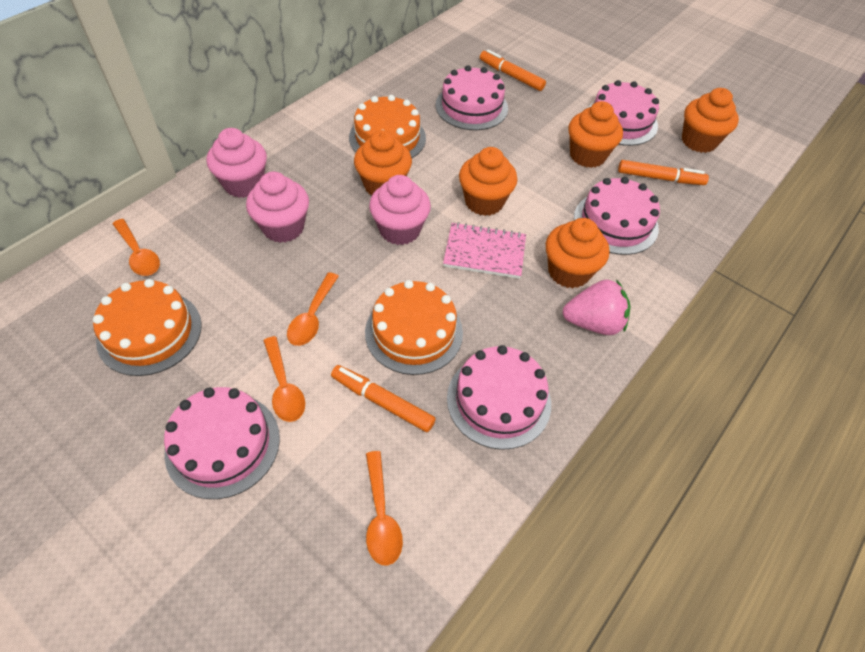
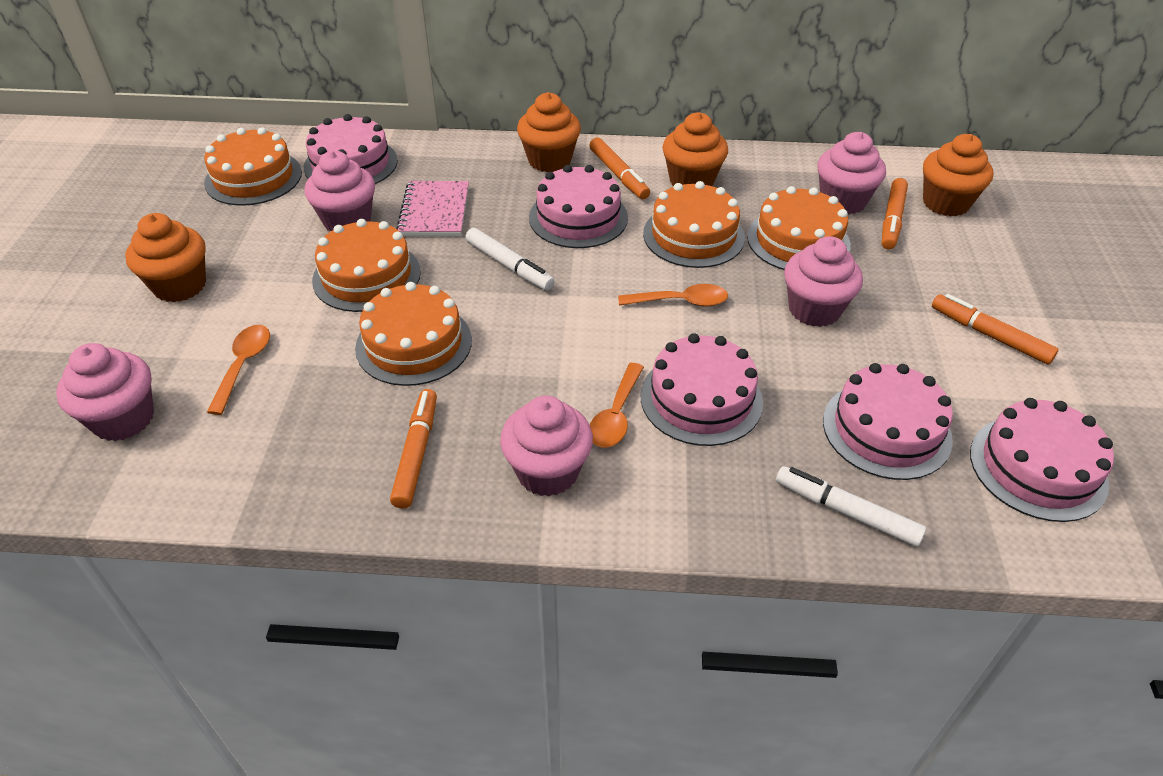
orange cake: [93,279,202,376] [349,95,426,158] [365,280,463,375] = 3 -> [204,127,302,206] [312,219,421,312] [355,282,472,386] [643,181,745,268] [747,186,851,270] = 5
orange cupcake: [354,130,412,195] [459,147,517,216] [546,218,609,288] [568,101,623,168] [682,88,739,153] = 5 -> [125,213,206,302] [517,92,581,172] [663,112,728,186] [923,134,994,216] = 4
orange marker: [331,365,436,432] [480,49,546,91] [618,160,709,185] = 3 -> [390,389,437,509] [589,138,650,199] [882,178,908,249] [932,294,1059,364] = 4
orange spoon: [113,219,160,276] [263,336,305,422] [287,272,339,346] [366,451,403,566] = 4 -> [207,325,270,415] [590,363,644,448] [618,284,728,307] = 3
pink cupcake: [207,128,267,198] [246,172,309,243] [369,175,431,245] = 3 -> [56,343,154,441] [304,151,375,231] [500,396,593,496] [784,236,863,327] [817,132,886,214] = 5
pink strawberry: [562,280,630,335] = 1 -> none = 0
white marker: none = 0 -> [465,228,555,291] [776,466,926,547] = 2

